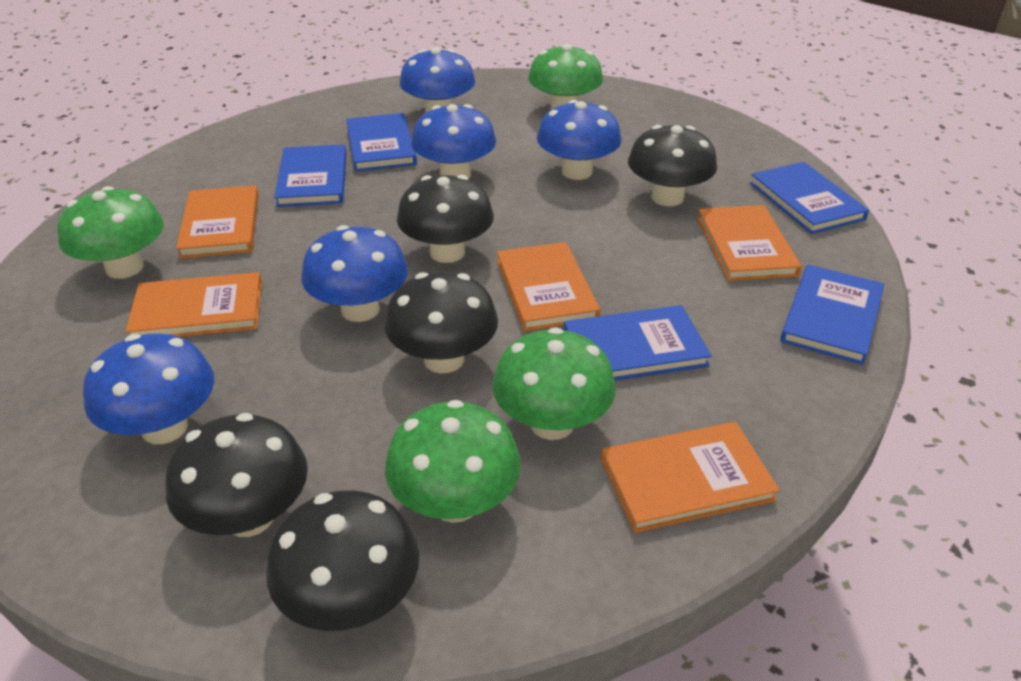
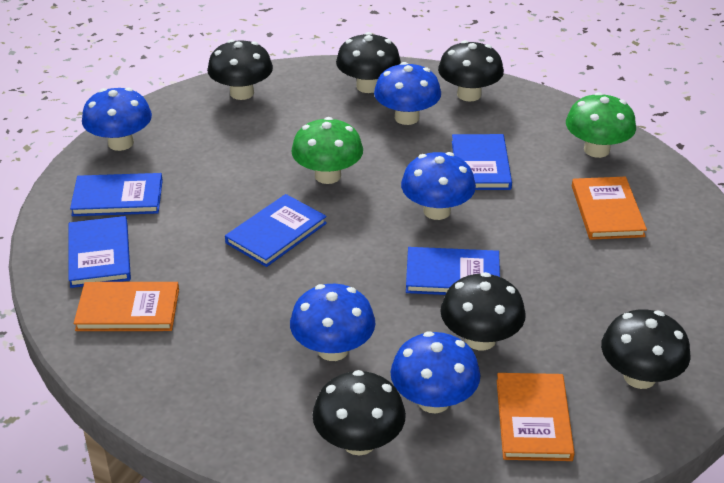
black mushroom: [166,413,308,537] [266,490,419,631] [385,272,498,373] [397,175,494,263] [628,125,717,206] = 5 -> [207,40,273,100] [312,370,406,456] [336,32,401,93] [438,40,504,102] [440,272,526,350] [601,309,690,389] = 6
green mushroom: [57,186,164,279] [385,400,521,523] [492,327,616,440] [528,44,603,110] = 4 -> [291,117,363,184] [566,92,636,158] = 2
orange book: [125,272,262,337] [176,185,259,259] [497,242,600,331] [601,422,780,533] [697,205,802,281] = 5 -> [74,282,179,331] [497,373,575,461] [572,177,647,240] = 3

